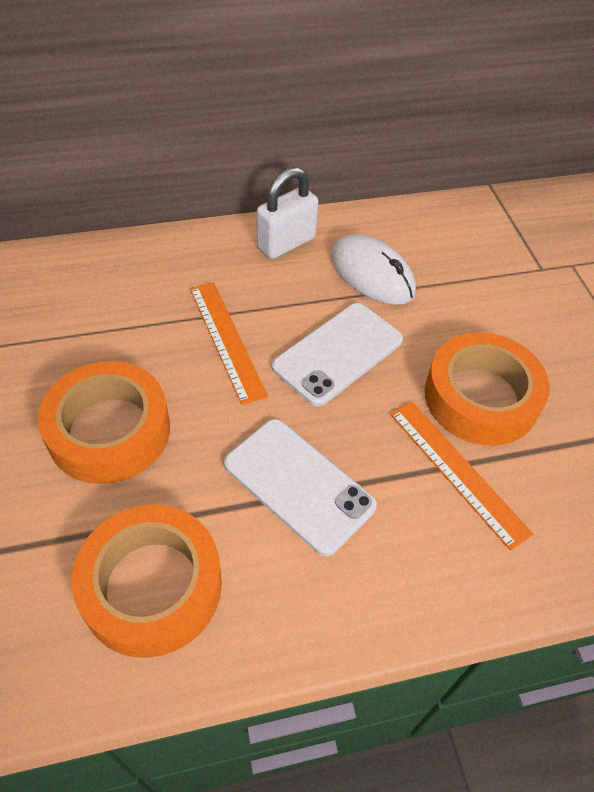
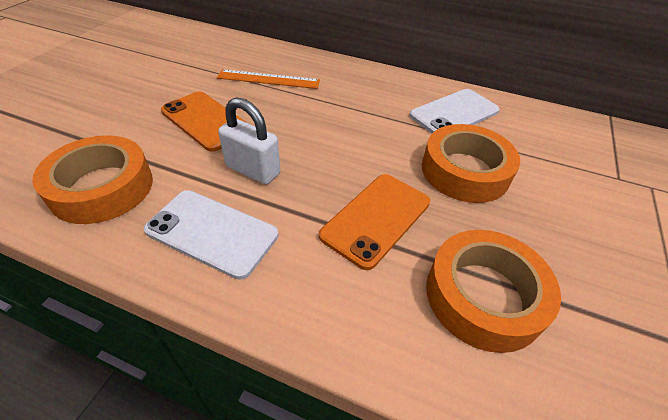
orange phone: none = 0 -> [161,91,247,152] [319,174,430,270] = 2
orange ruler: [190,282,268,405] [390,402,533,551] = 2 -> [217,69,320,89] = 1
white mouse: [331,234,416,305] = 1 -> none = 0

